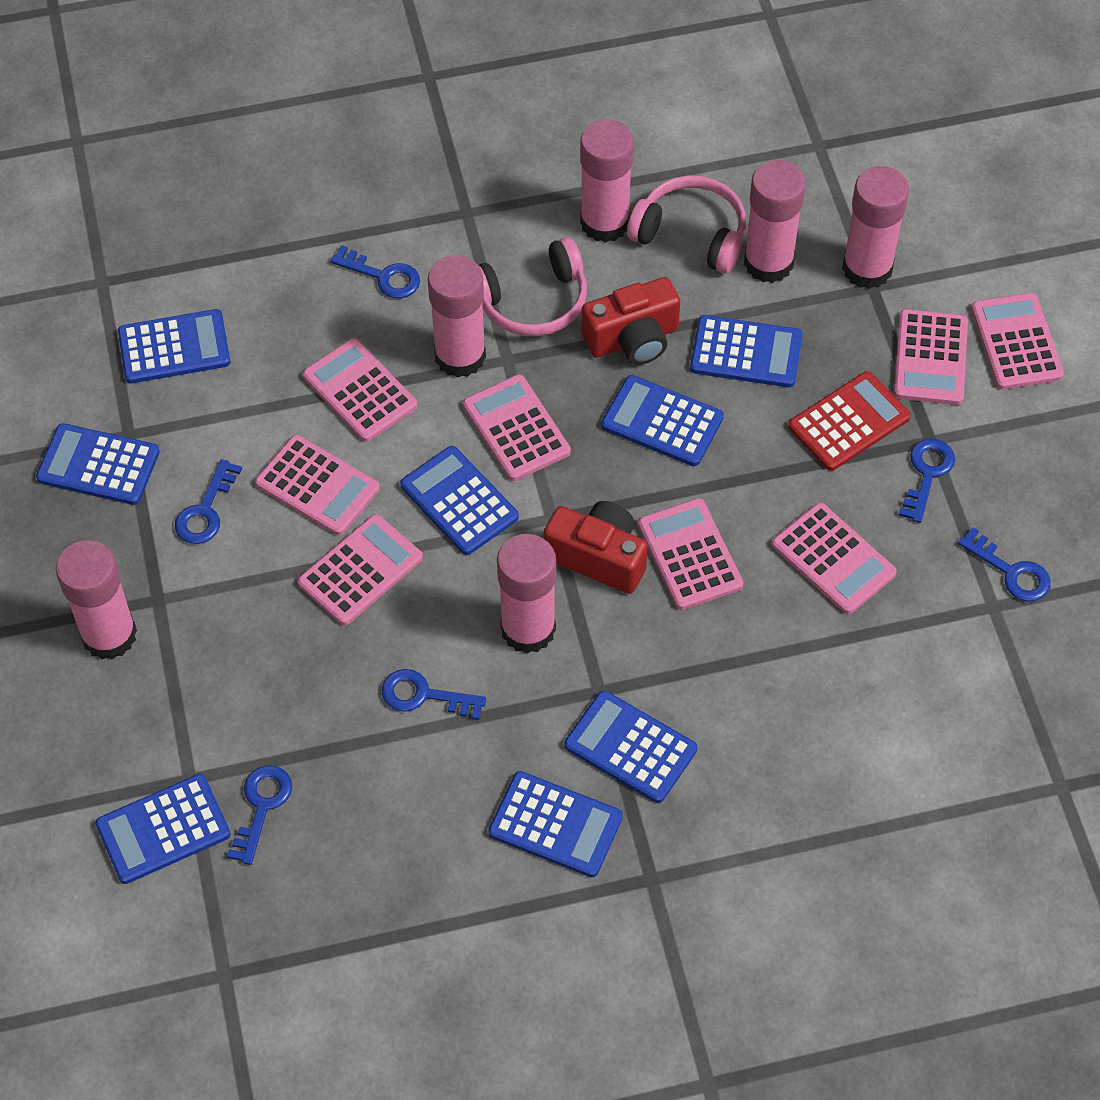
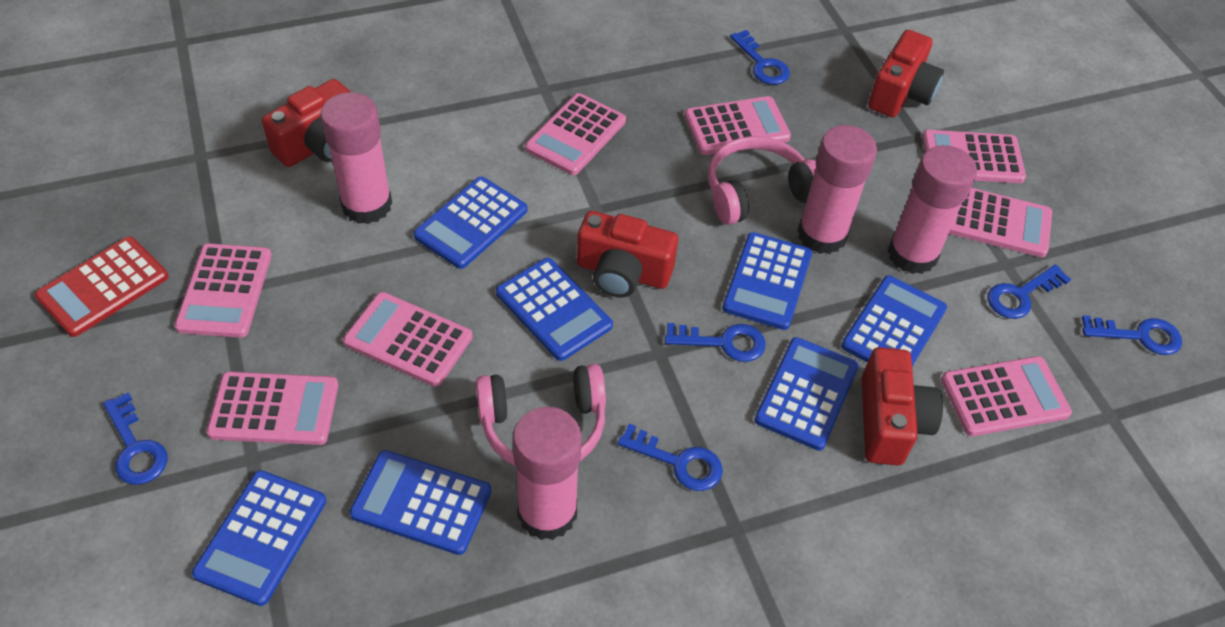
blue calculator: [36,423,160,505] [95,774,230,884] [118,309,231,383] [400,446,519,555] [488,771,623,877] [564,690,697,803] [601,375,724,466] [690,315,803,387] = 8 -> [192,470,326,606] [349,450,491,555] [413,177,528,269] [496,258,613,361] [722,232,812,330] [754,337,859,451] [841,275,947,366] = 7
pink glue stick: [56,540,137,660] [428,255,486,378] [497,534,556,654] [580,119,634,243] [744,160,806,283] [842,166,909,289] = 6 -> [320,92,392,224] [512,407,582,540] [797,125,877,254] [887,145,977,274] = 4
red camera: [544,501,648,594] [582,277,680,365] = 2 -> [262,79,351,167] [577,211,678,298] [862,347,943,465] [868,30,944,117] = 4

